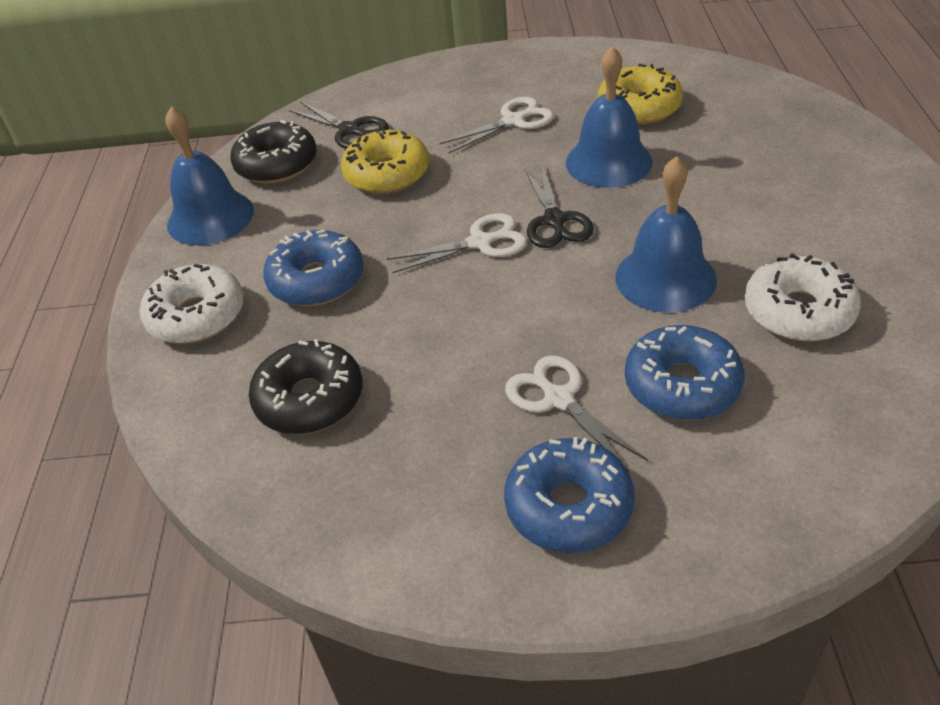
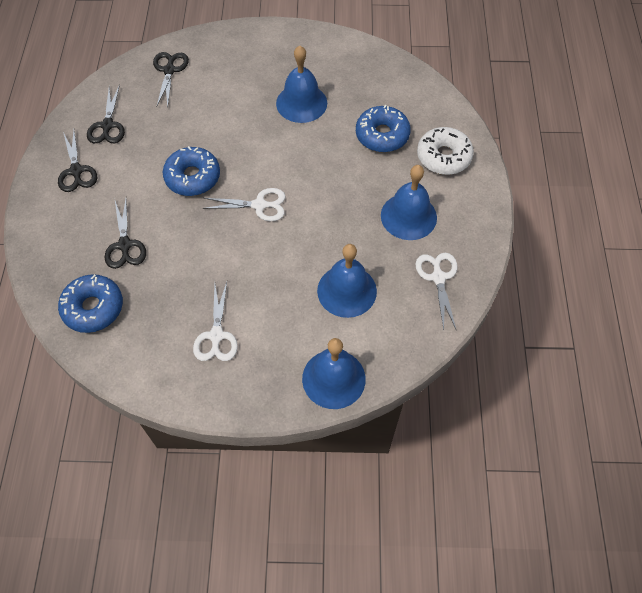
black donut: [230,120,317,184] [249,339,362,434] = 2 -> none = 0
black scissors: [289,101,389,149] [524,165,594,248] = 2 -> [58,131,97,192] [87,84,125,143] [104,199,146,269] [153,52,189,108] = 4
blue bell: [166,106,254,245] [566,46,653,188] [615,156,717,313] = 3 -> [276,46,327,123] [302,338,366,409] [317,244,377,318] [381,165,437,240] = 4
white donut: [140,264,244,344] [745,253,861,341] = 2 -> [417,127,474,175] = 1
yellow donut: [341,128,429,194] [598,64,683,125] = 2 -> none = 0

